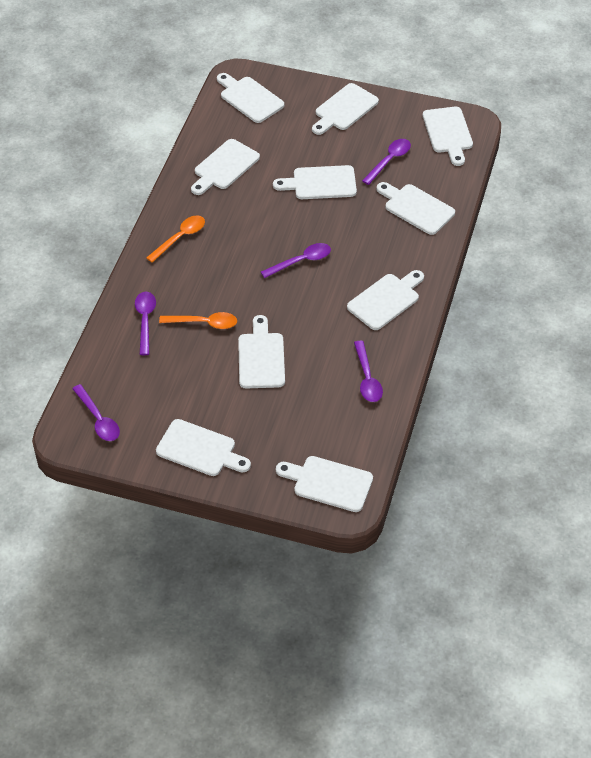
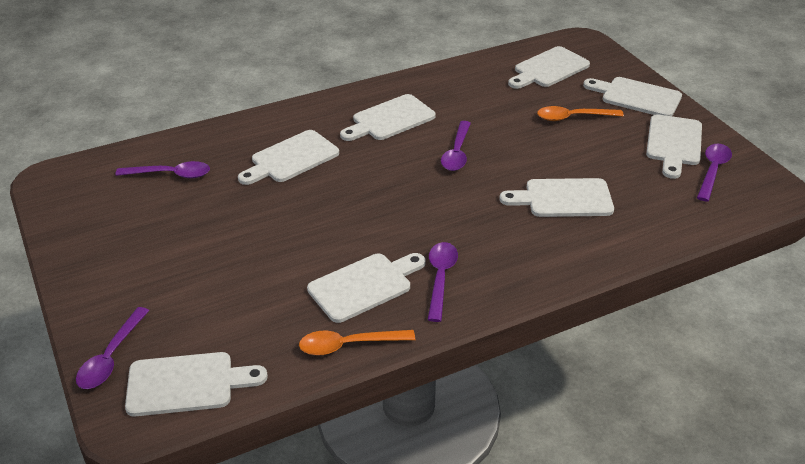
white cutting board: [156,419,251,476] [191,139,260,195] [217,73,284,123] [238,315,285,388] [273,165,357,199] [276,456,373,512] [312,83,379,135] [347,270,424,330] [376,182,455,235] [423,107,473,166] = 10 -> [125,352,268,417] [238,130,339,185] [307,253,425,323] [340,94,436,141] [499,178,614,217] [508,46,590,89] [583,77,682,116] [646,114,702,179] = 8

